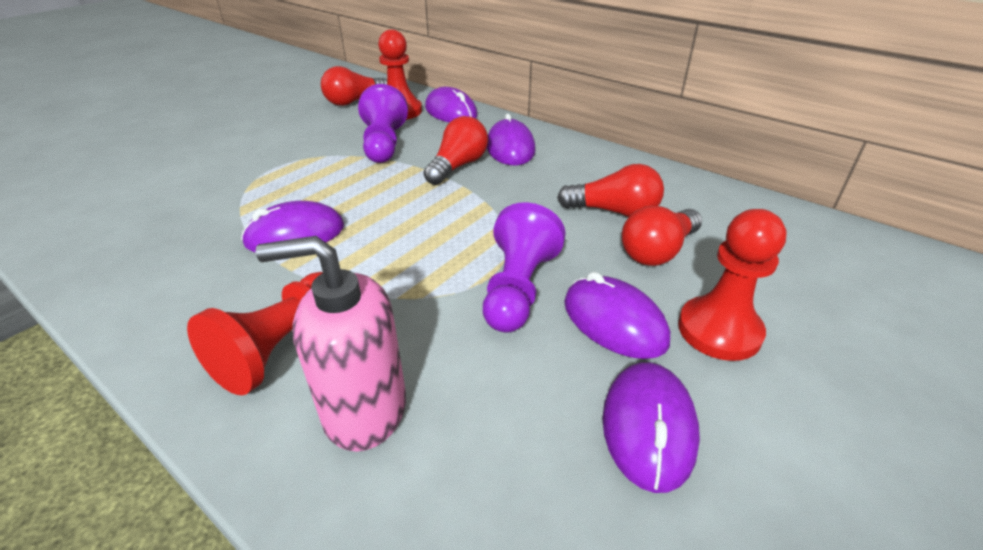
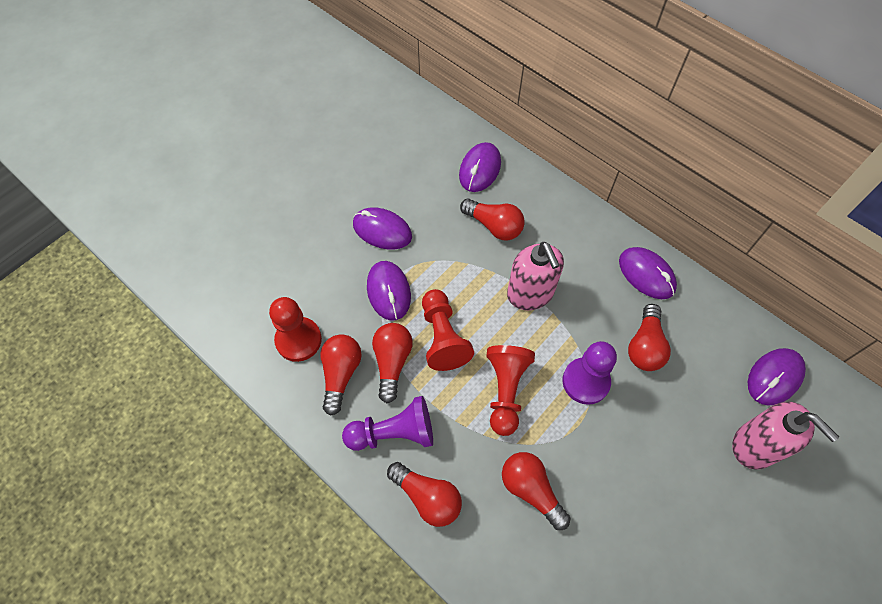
pink soap dispenser: [255,236,406,452] = 1 -> [507,242,564,310] [732,402,839,470] = 2
red light bulb: [321,66,387,106] [423,116,488,185] [557,164,664,217] [622,206,702,266] = 4 -> [320,334,362,416] [372,323,413,403] [387,462,462,527] [460,199,525,240] [502,452,571,530] [628,304,671,371] = 6

